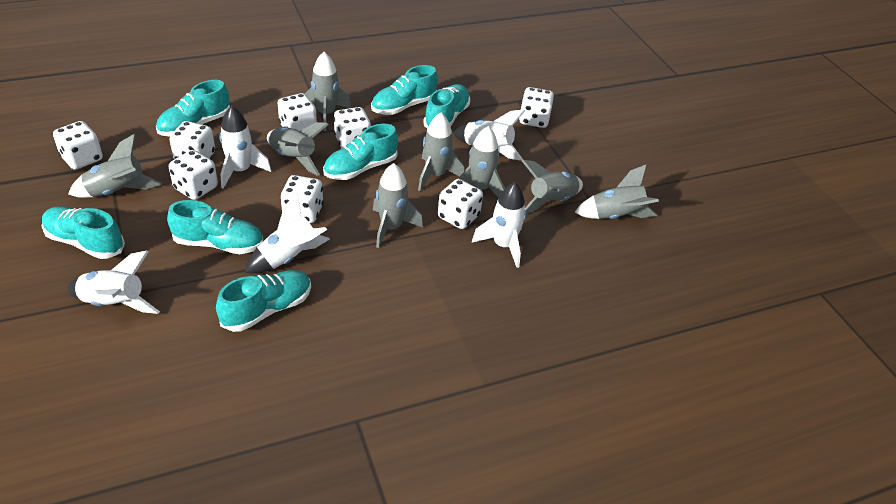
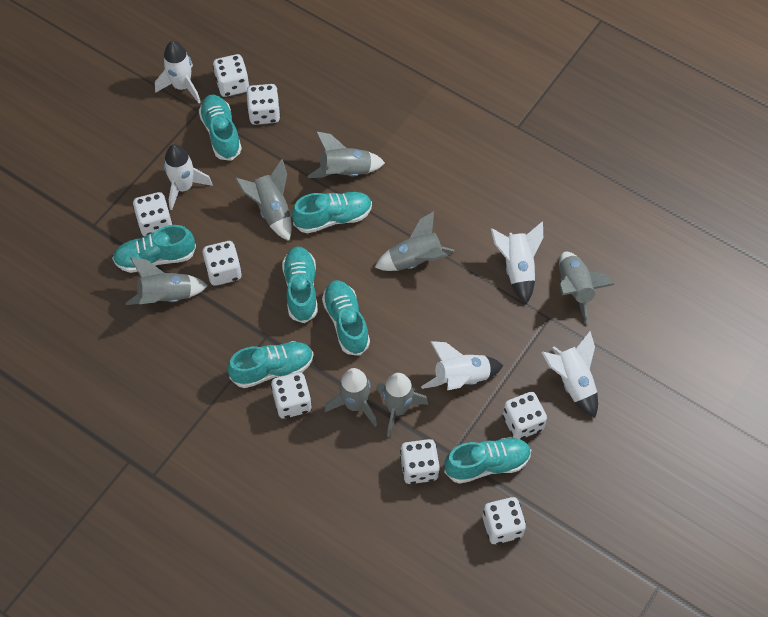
grey rocket: [68,134,162,198] [267,122,329,176] [305,52,351,131] [373,163,423,248] [418,113,465,191] [458,126,505,198] [522,160,583,214] [574,165,659,219] = 8 -> [126,258,208,305] [235,159,292,241] [307,131,385,178] [325,368,377,427] [375,211,455,271] [376,373,428,437] [559,252,614,323] = 7

